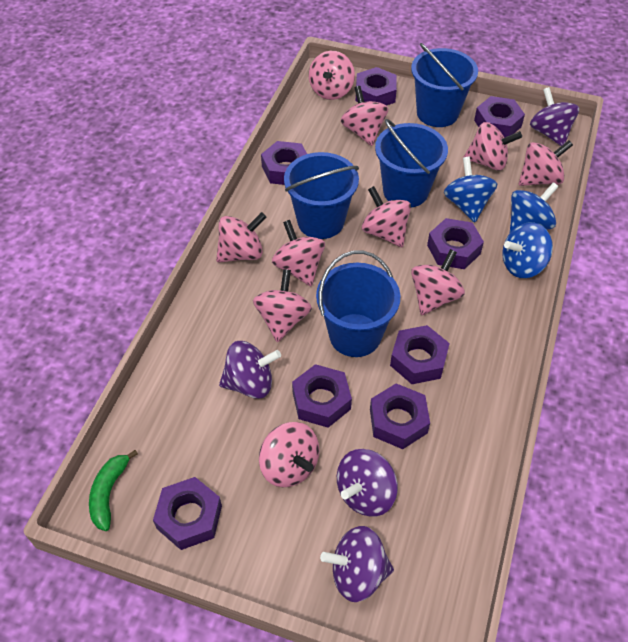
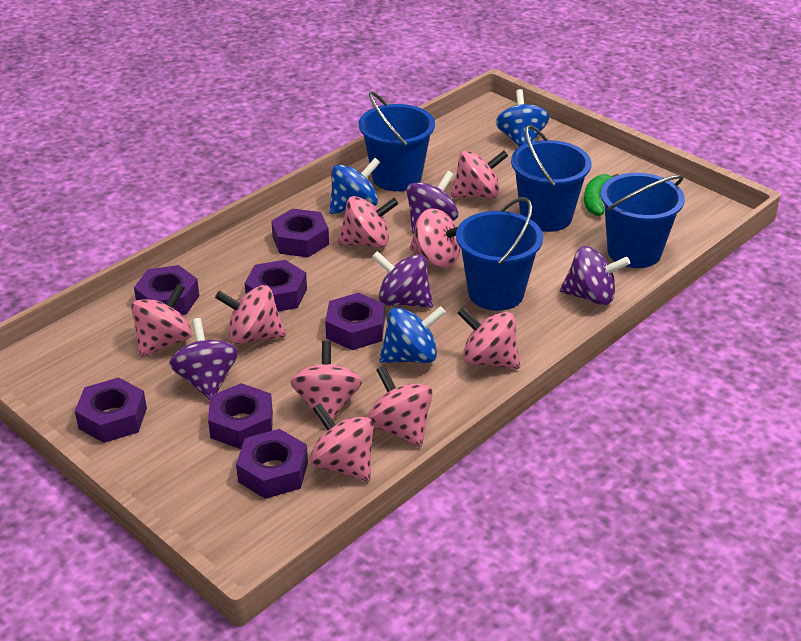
pink spinning top: [216,212,266,263] [253,269,312,342] [259,422,319,487] [272,220,325,286] [309,51,355,100] [341,86,388,146] [362,186,411,247] [411,249,465,315] [463,122,522,170] [519,140,573,186] = 10 -> [131,284,192,357] [215,285,286,344] [291,340,362,426] [310,403,374,481] [338,196,398,248] [367,366,433,447] [410,208,461,268] [451,150,508,198] [457,307,520,369] = 9
purple nut: [153,477,222,550] [261,141,307,185] [292,364,352,428] [356,67,397,106] [370,383,430,449] [390,325,450,384] [427,218,484,269] [474,96,525,138] = 8 -> [75,377,147,443] [134,265,199,315] [208,383,273,449] [236,429,308,499] [245,260,307,312] [271,209,329,257] [325,293,385,350] = 7

